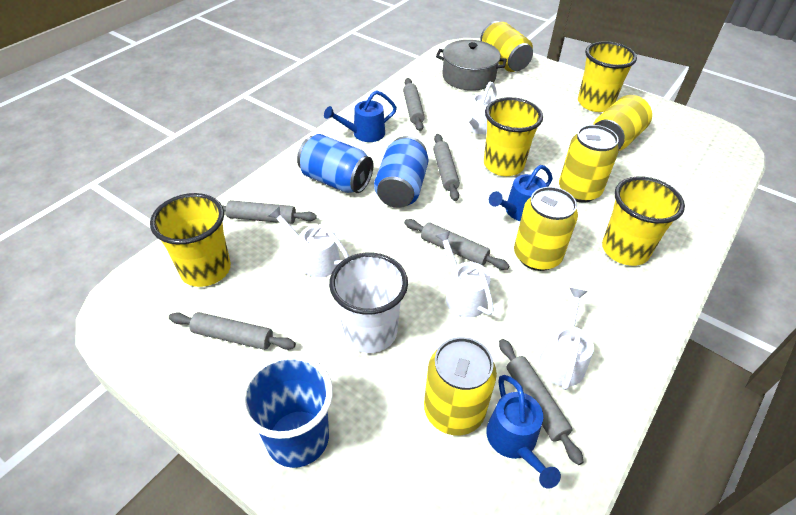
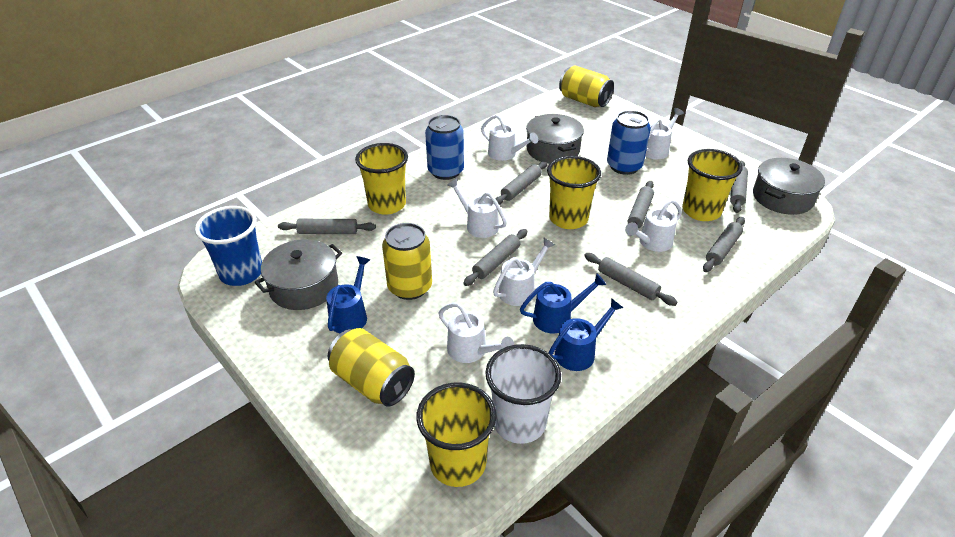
grey pot: [436,40,507,91] = 1 -> [254,239,342,310] [526,114,584,164] [753,158,825,215] = 3
grey rolling pin: [169,312,296,350] [222,200,317,224] [403,78,425,131] [404,219,510,270] [433,134,460,201] [499,339,584,465] = 6 -> [278,219,376,234] [463,229,527,286] [495,161,547,205] [584,253,678,306] [628,181,654,228] [703,217,745,272] [730,161,748,213] = 7
white watering can: [268,206,350,278] [436,230,494,318] [460,82,497,134] [539,288,594,390] = 4 -> [438,303,514,363] [447,178,507,238] [481,115,538,161] [493,237,555,306] [625,199,682,252] [645,108,684,159] = 6
yellow can: [424,337,497,435] [480,21,533,72] [514,187,578,271] [559,125,619,202] [593,95,652,151] = 5 -> [328,328,415,407] [382,223,432,300] [559,65,614,107] = 3

